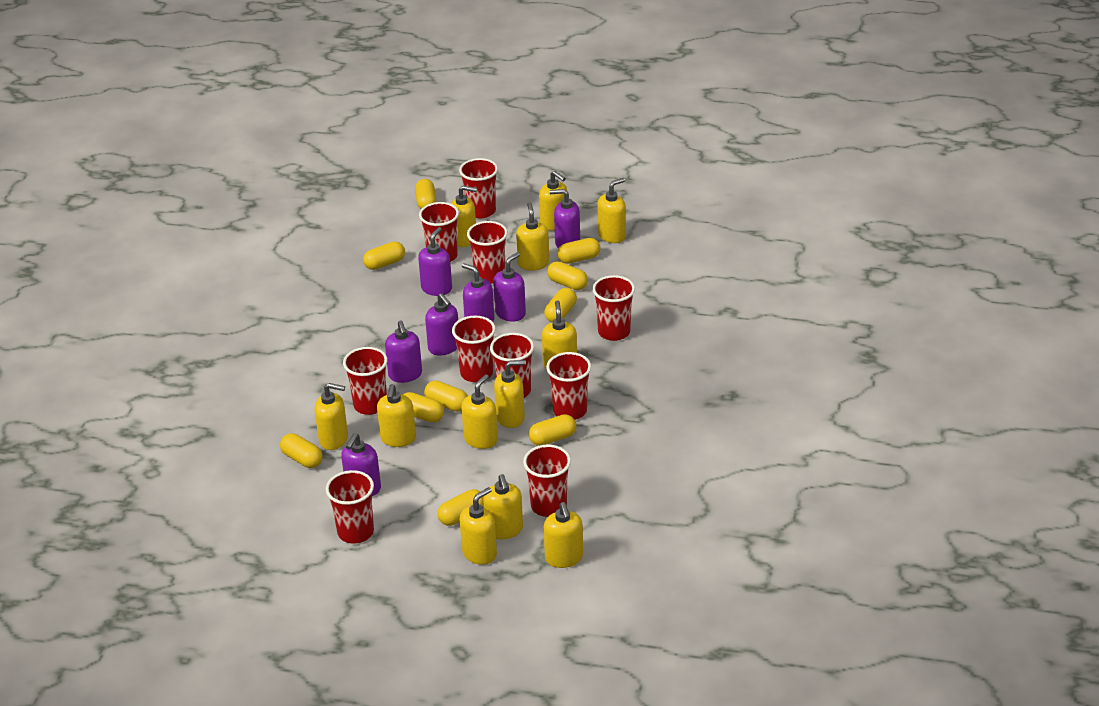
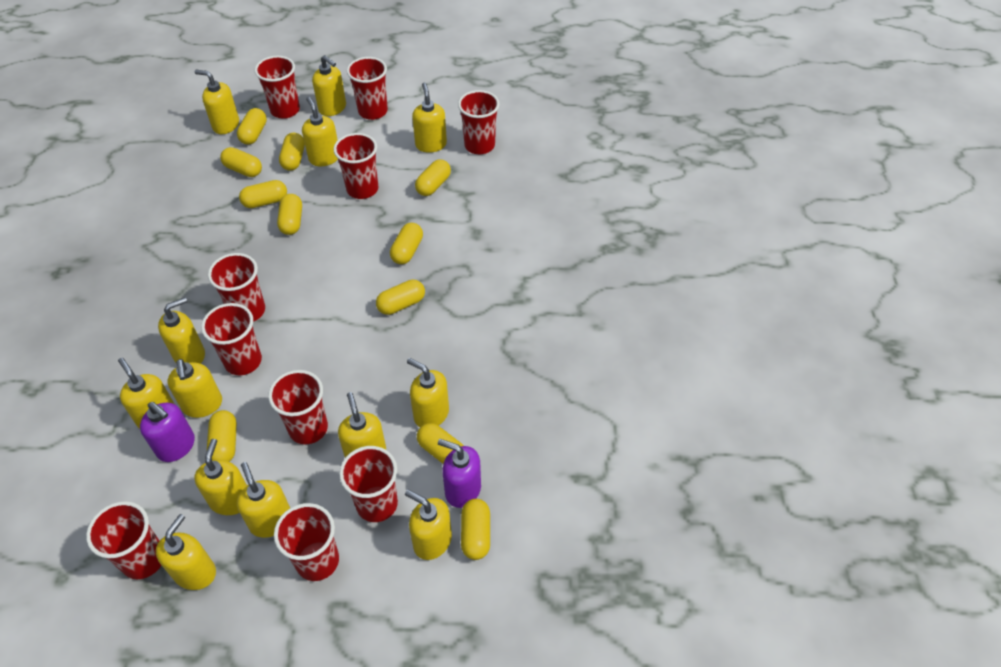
purple soap dispenser: [341,433,381,496] [385,321,422,383] [418,227,452,296] [425,293,458,356] [462,263,494,322] [493,252,526,322] [550,189,580,249] = 7 -> [140,402,195,462] [438,439,481,508] = 2
yellow capsule: [280,433,323,468] [363,241,405,270] [403,392,444,423] [415,179,437,209] [424,381,468,412] [437,489,484,526] [529,414,576,446] [544,288,577,322] [547,261,588,290] [557,238,600,264] = 10 -> [207,410,237,462] [220,147,262,177] [237,108,267,145] [239,180,287,208] [277,194,302,235] [279,132,305,171] [376,280,425,315] [390,223,423,264] [415,159,451,196] [417,423,464,464] [461,499,490,560] = 11
yellow soap dispenser: [315,383,348,450] [377,384,416,447] [451,185,477,247] [459,487,497,565] [461,374,498,449] [483,474,523,539] [494,360,526,428] [516,202,549,271] [539,171,567,231] [542,300,577,368] [544,502,583,568] [597,178,626,243] = 12 -> [118,358,174,429] [156,514,216,590] [158,297,205,364] [168,359,222,418] [194,439,247,515] [195,70,239,134] [237,462,290,538] [302,97,338,166] [312,55,346,116] [338,392,386,458] [405,490,452,560] [407,358,449,427] [412,83,447,153] = 13

